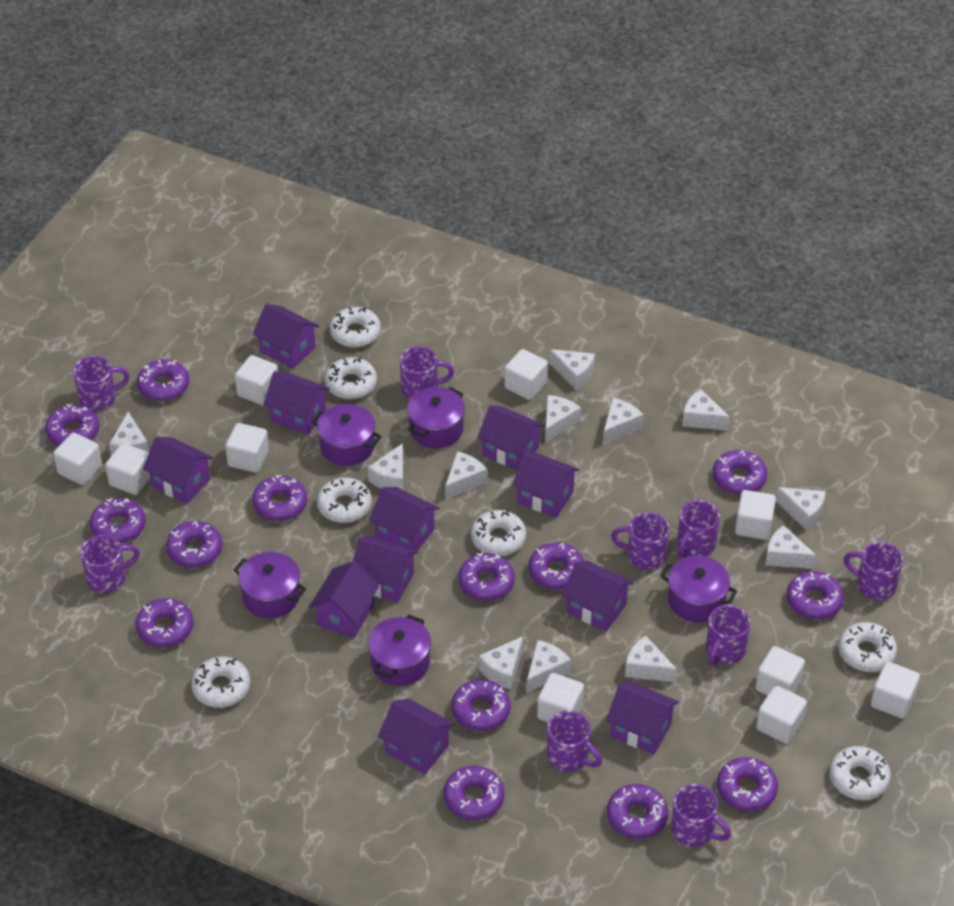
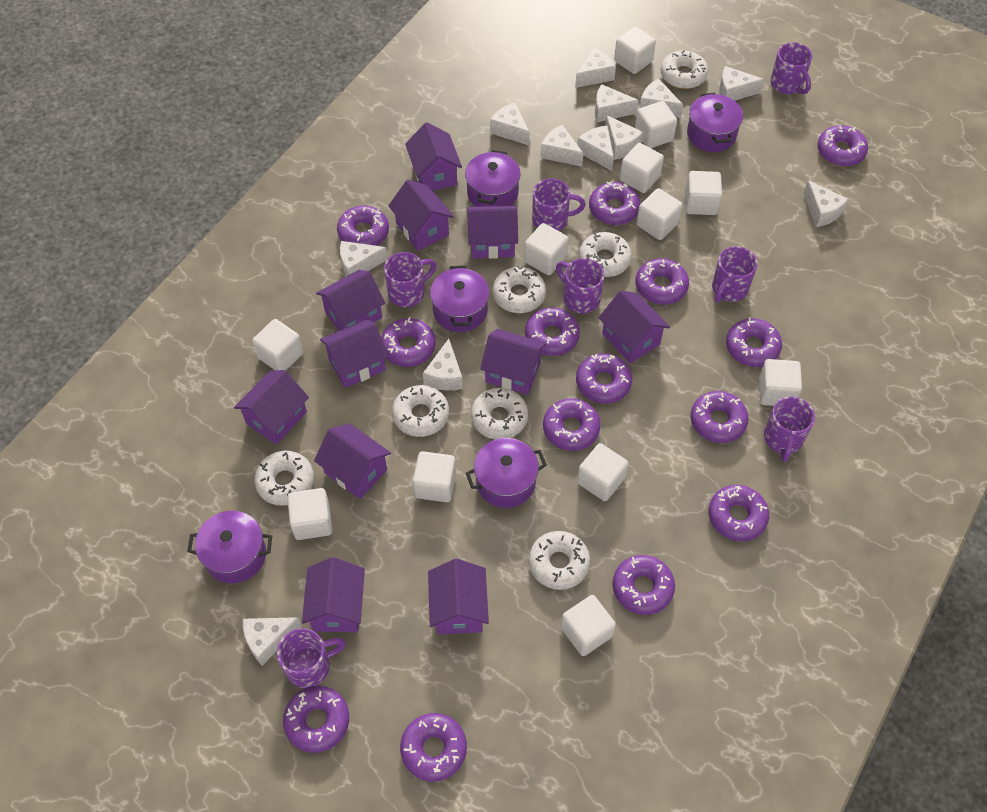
purple mug: [73,356,130,411] [80,535,140,593] [400,346,454,399] [547,710,602,772] [611,512,670,570] [671,784,731,847] [677,500,720,558] [706,605,751,666] [844,542,903,600] = 9 -> [277,628,346,688] [384,252,436,307] [532,179,586,231] [556,258,604,313] [712,246,758,302] [764,397,815,462] [771,42,812,94] = 7
white cube: [53,432,102,485] [105,443,150,495] [225,423,269,473] [235,355,278,405] [504,349,548,400] [537,673,584,723] [735,490,776,540] [755,646,805,696] [756,685,807,744] [871,662,920,719] = 10 -> [252,319,303,371] [287,488,332,540] [413,451,456,502] [524,223,569,275] [561,595,616,656] [577,443,628,501] [614,26,656,74] [620,143,664,193] [635,101,677,148] [636,188,683,240] [685,171,722,215] [759,359,802,406] = 12

